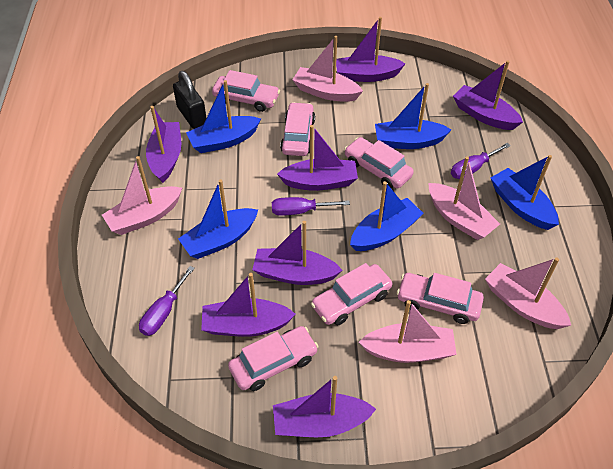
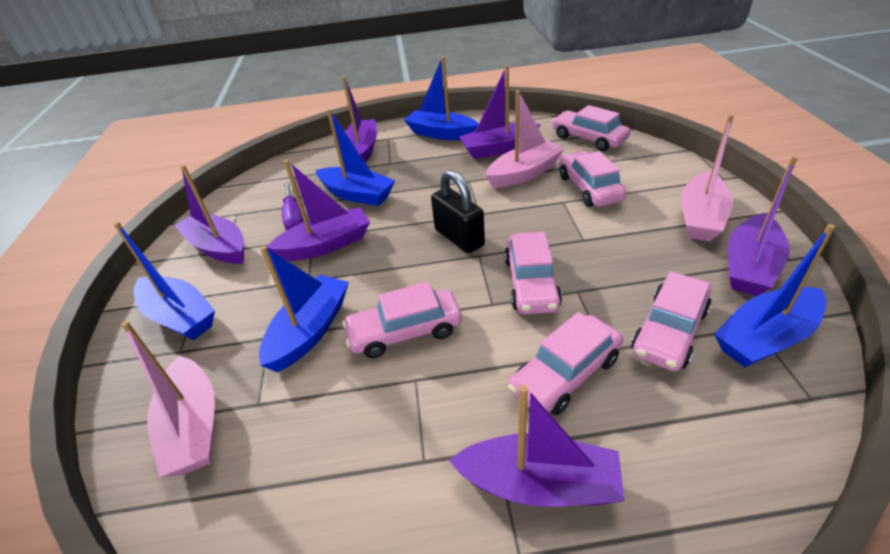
pink boat: [102,156,182,235] [293,36,363,102] [359,300,457,363] [428,156,500,240] [485,258,571,329] = 5 -> [121,321,215,477] [486,90,565,188] [681,114,734,241] = 3
purple boat: [146,106,181,183] [201,273,296,337] [252,221,343,285] [273,376,376,437] [277,125,358,191] [336,17,406,82] [453,60,523,130] = 7 -> [174,165,244,264] [266,160,370,261] [342,77,377,163] [449,385,624,507] [459,65,540,159] [728,156,798,296] = 6
purple screwdriver: [139,266,195,336] [272,197,350,216] [451,143,511,179] = 3 -> [282,182,304,231] = 1

